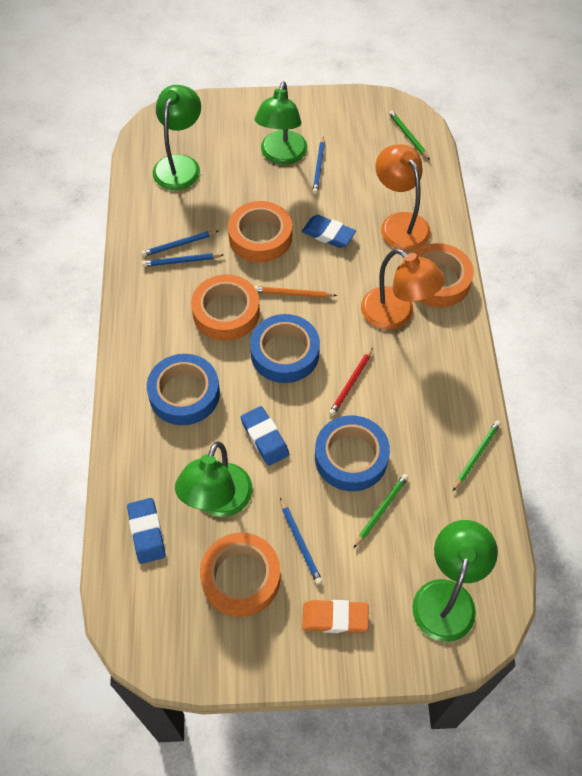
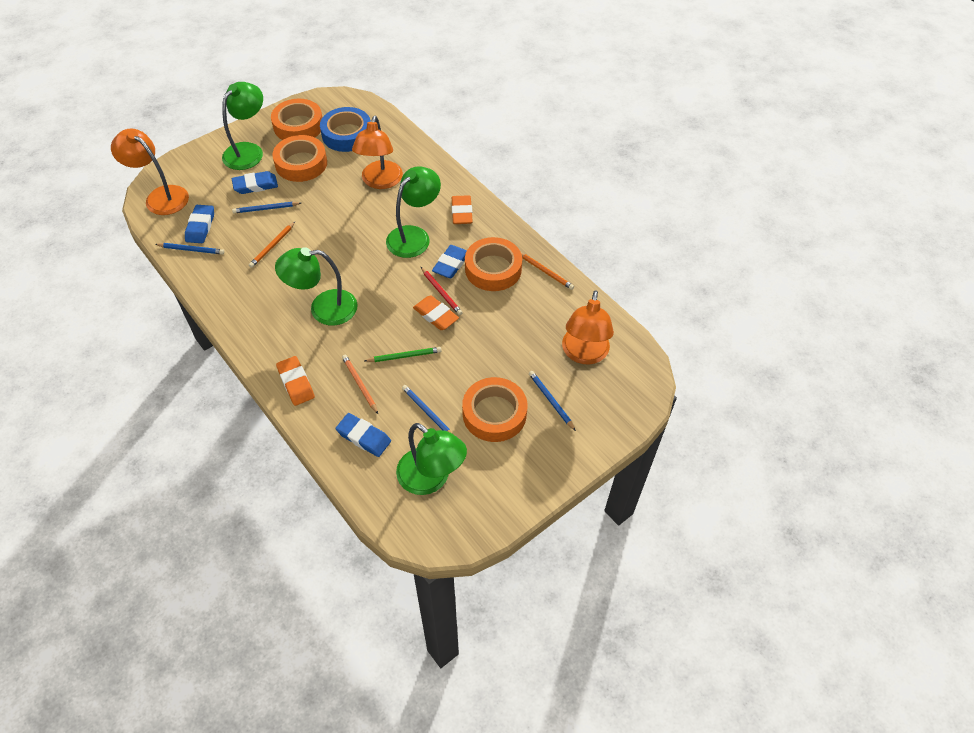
blue eraser: [127,498,166,564] [241,406,289,466] [302,215,356,248] = 3 -> [185,205,214,243] [232,171,278,194] [336,413,391,457] [432,245,467,278] = 4
blue tape: [147,354,220,425] [250,314,320,383] [315,415,390,491] = 3 -> [320,107,371,152] = 1
green pencil: [353,474,409,548] [389,110,430,160] [453,420,501,491] = 3 -> [365,347,442,362] = 1
orange eraser: [302,600,368,633] = 1 -> [276,356,315,406] [413,295,459,330] [452,195,473,224] = 3
orange lamp: [361,249,445,330] [375,145,431,251] = 2 -> [111,128,189,215] [352,116,403,189] [562,291,614,364] = 3
orange pencil: [254,286,337,298] = 1 -> [249,221,296,268] [342,355,378,414] [521,253,574,290] = 3

